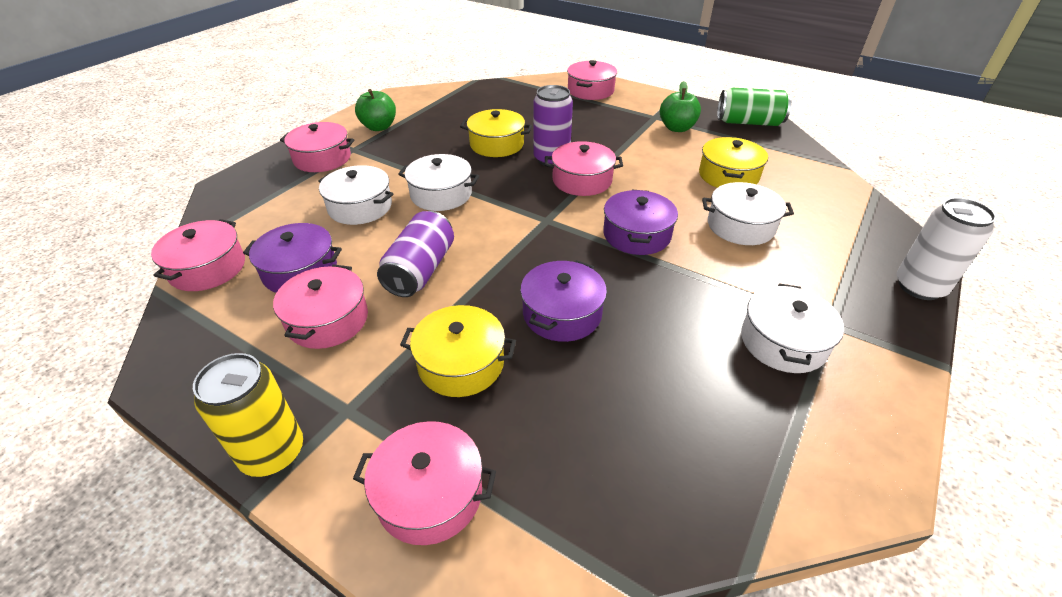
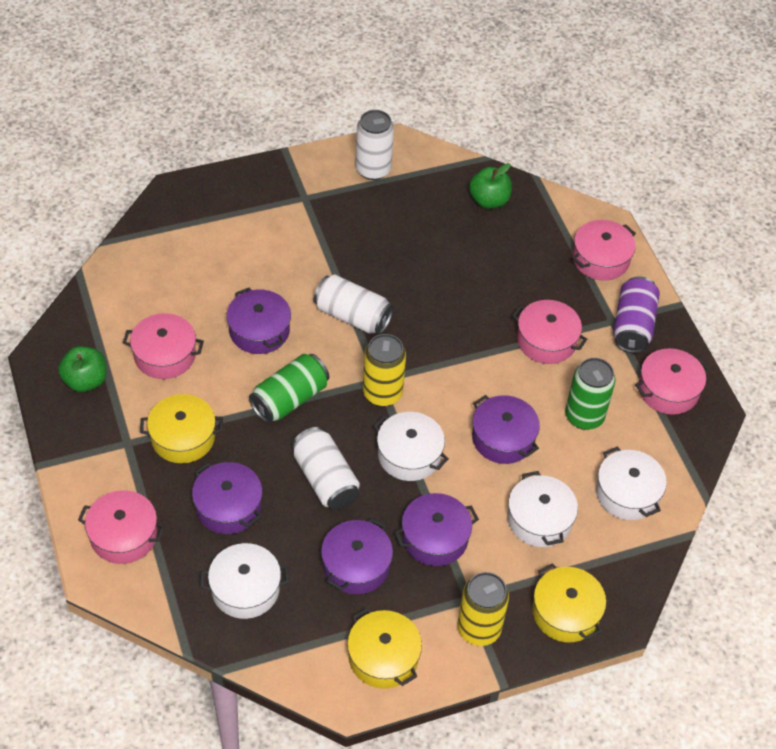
green can: [717,88,792,126] = 1 -> [249,354,329,423] [565,358,616,430] = 2
pink pot: [151,219,245,291] [273,264,368,349] [280,122,354,172] [353,421,496,545] [545,141,623,196] [567,60,617,100] = 6 -> [78,490,165,564] [123,313,204,379] [512,300,587,364] [572,220,636,281] [635,348,710,415] = 5
purple can: [377,211,454,297] [534,85,573,166] = 2 -> [613,276,660,353] = 1
purple pot: [243,223,342,293] [520,260,607,342] [603,190,678,255] = 3 -> [192,462,262,534] [226,288,291,354] [321,518,393,594] [394,493,479,566] [472,395,540,464] = 5
white can: [897,197,996,300] = 1 -> [292,427,360,510] [314,274,394,335] [355,110,394,180] = 3
yellow can: [193,353,303,477] = 1 -> [363,334,406,406] [458,572,509,646] = 2

